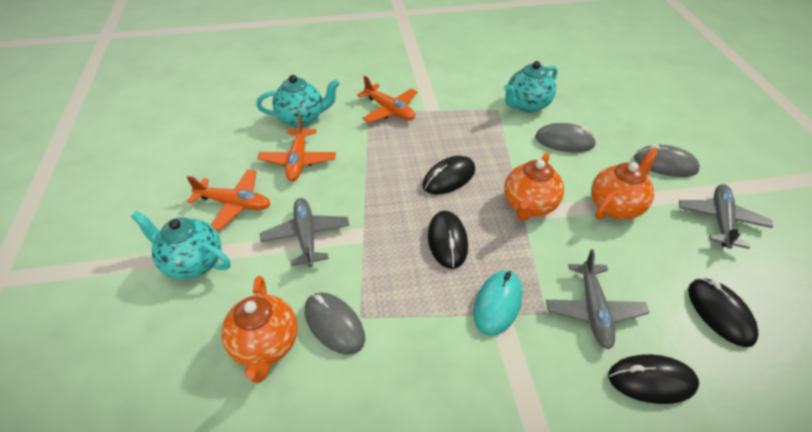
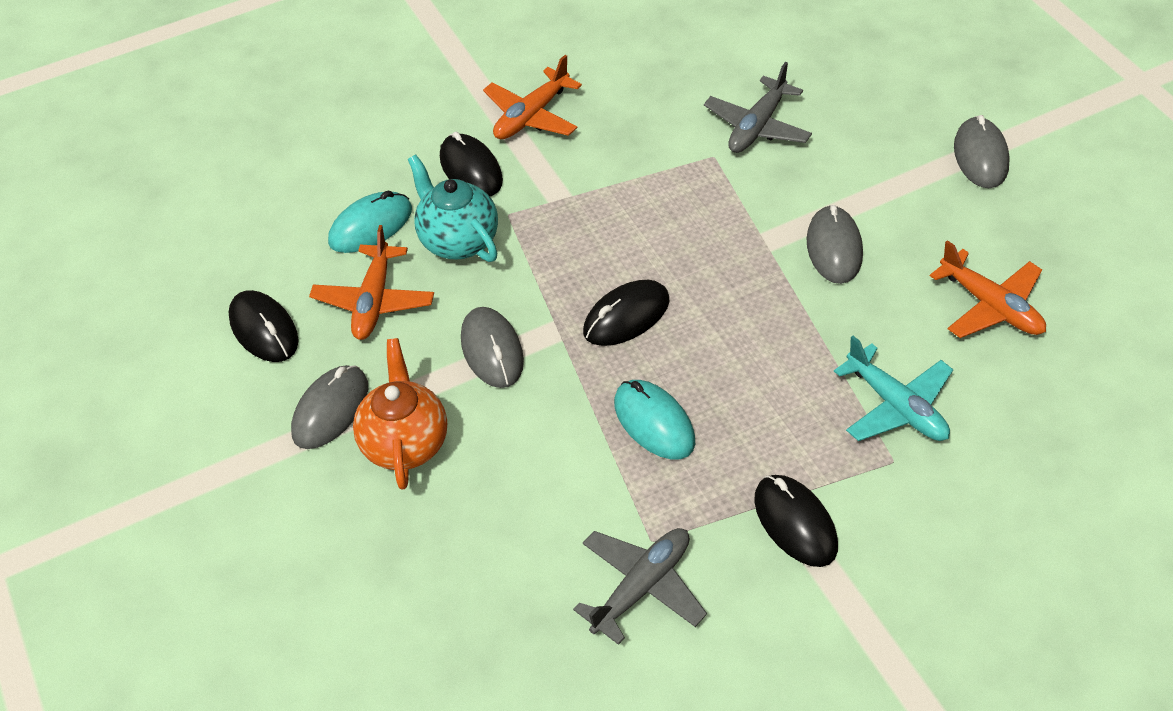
grey mouse: [305,292,365,355] [535,123,596,152] [634,145,700,177] = 3 -> [291,365,368,449] [461,307,524,388] [807,205,863,284] [954,115,1010,188] = 4
grey plane: [260,198,350,267] [546,249,649,349] [679,184,773,249] = 3 -> [573,528,707,645] [704,62,812,153] = 2
orange teapot: [221,276,298,383] [504,153,564,221] [591,148,659,220] = 3 -> [353,338,447,489] = 1
turquoise mouse: [473,270,523,336] = 1 -> [328,191,412,253] [614,380,695,459] = 2
turquoise plane: none = 0 -> [834,336,953,441] = 1
turquoise teapot: [131,211,230,280] [256,75,340,127] [504,61,558,113] = 3 -> [408,155,498,262] = 1

